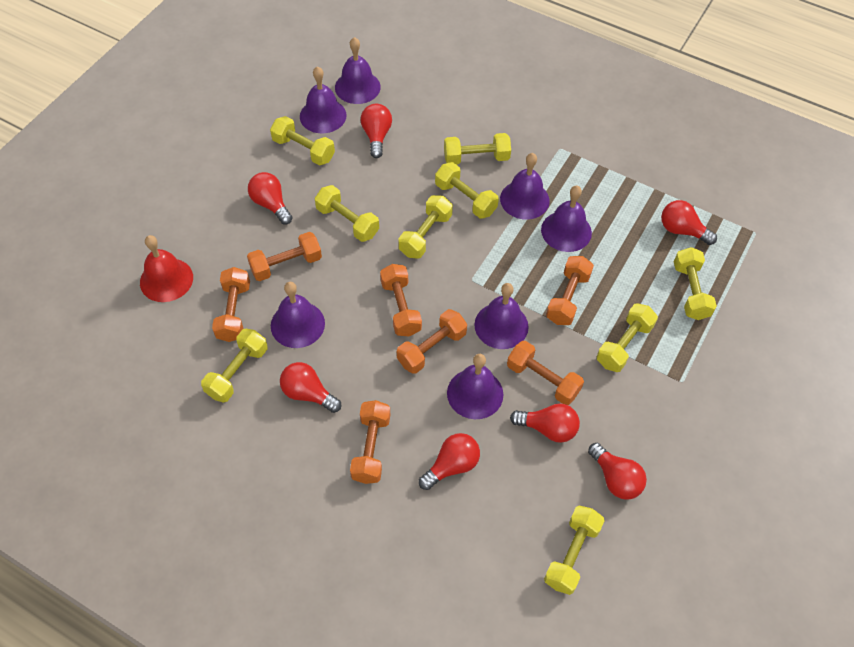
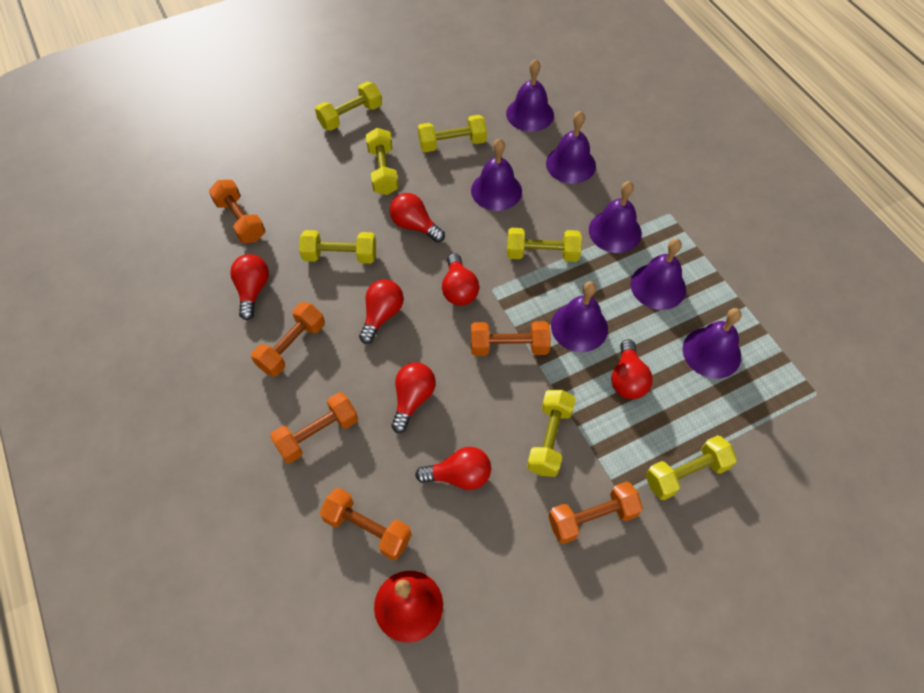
orange dumbbell: [212,267,250,342] [247,232,322,281] [350,400,390,484] [380,264,422,337] [397,309,467,374] [507,341,584,405] [546,256,594,325] = 7 -> [209,180,265,243] [251,302,325,377] [270,392,358,463] [320,488,412,560] [471,321,551,356] [548,481,643,544] = 6
yellow dumbbell: [201,329,268,403] [270,116,335,166] [315,185,379,242] [399,195,453,259] [435,162,499,219] [444,133,511,165] [544,505,605,595] [597,303,658,372] [674,247,717,320] = 9 -> [299,230,376,264] [315,82,382,131] [366,128,399,195] [418,115,487,152] [507,228,582,262] [527,390,576,477] [646,435,737,500] = 7

